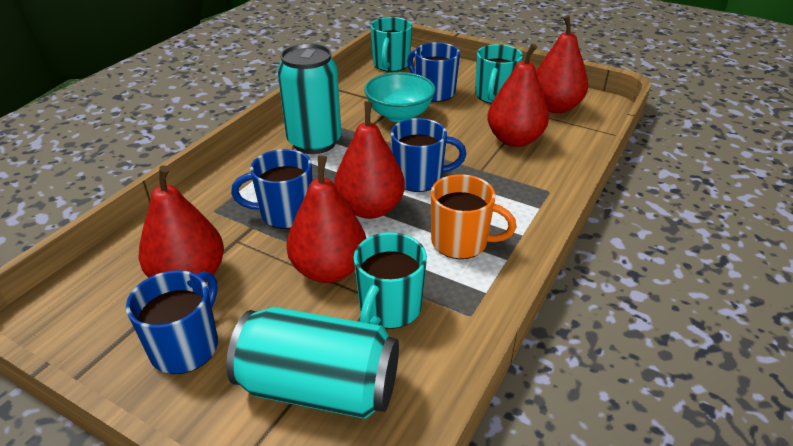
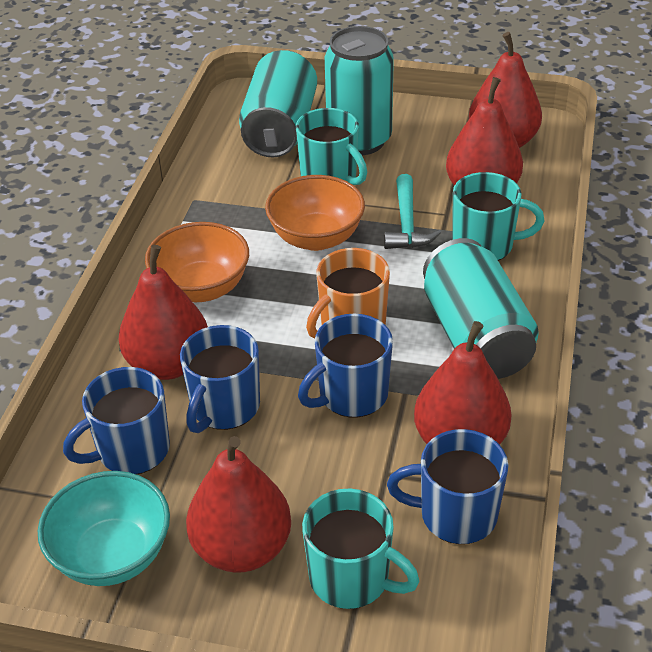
orange bowl: none = 0 -> [145,222,249,302] [265,175,365,251] = 2
turquoise can: [226,307,399,419] [277,43,341,154] = 2 -> [239,50,317,158] [325,26,394,155] [423,238,539,379] = 3
turquoise hammer: none = 0 -> [384,174,441,249] = 1

